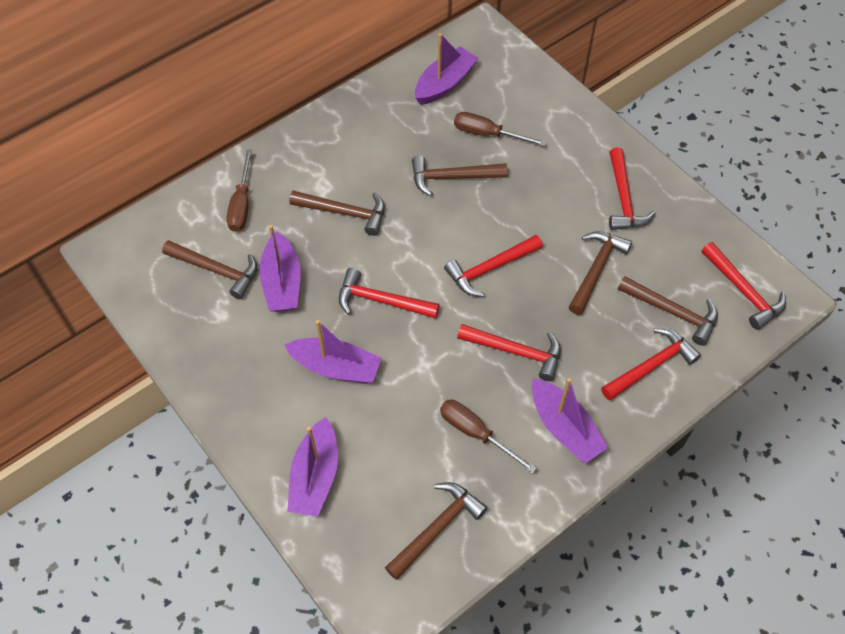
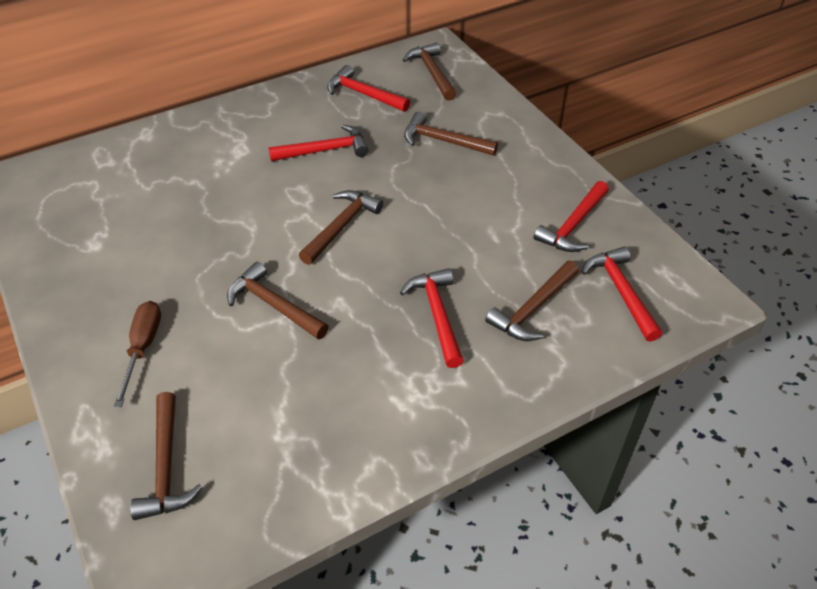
brown screwdriver: [226,149,252,232] [440,400,537,473] [454,112,546,146] = 3 -> [114,301,161,407] = 1
purple boat: [259,225,301,312] [284,320,382,384] [287,417,338,517] [415,33,478,105] [532,378,608,464] = 5 -> none = 0
red hammer: [339,268,440,319] [444,235,543,297] [457,324,561,381] [601,328,701,400] [609,147,656,230] [702,242,786,330] = 6 -> [268,125,369,161] [327,65,410,112] [400,268,464,368] [534,181,609,252] [582,247,662,342] = 5

